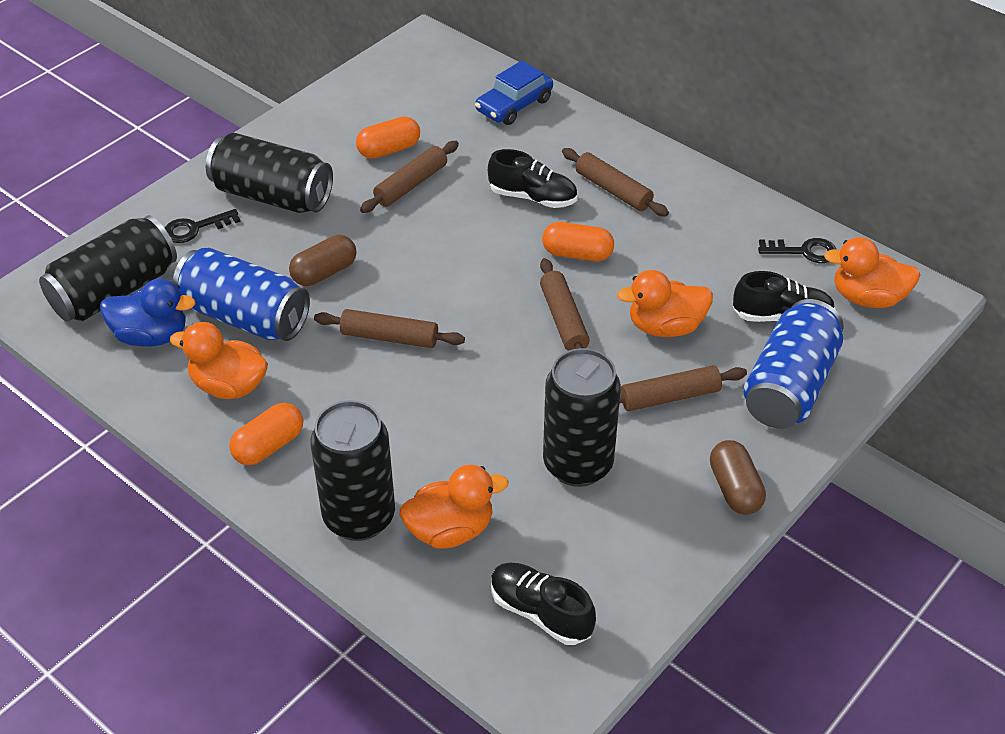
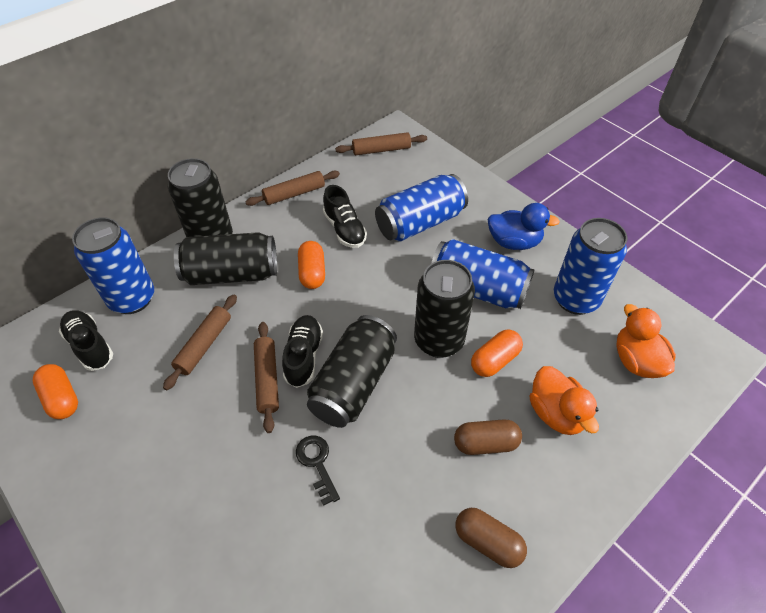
black key: [165,209,241,243] [758,238,836,263] = 2 -> [296,436,340,506] = 1
blue can: [173,247,310,341] [743,299,844,429] = 2 -> [72,217,154,314] [375,174,468,242] [431,239,535,309] [554,218,628,315] = 4
blue car: [475,61,553,125] = 1 -> none = 0
brown rolling pin: [314,309,465,348] [360,141,459,213] [540,258,590,351] [562,148,669,216] [619,365,747,411] = 5 -> [163,294,237,390] [245,171,340,206] [254,322,279,433] [335,132,427,155] = 4
orange duck: [170,322,268,399] [400,465,508,549] [617,270,713,337] [824,237,920,308] = 4 -> [530,366,599,435] [616,304,676,378] = 2

